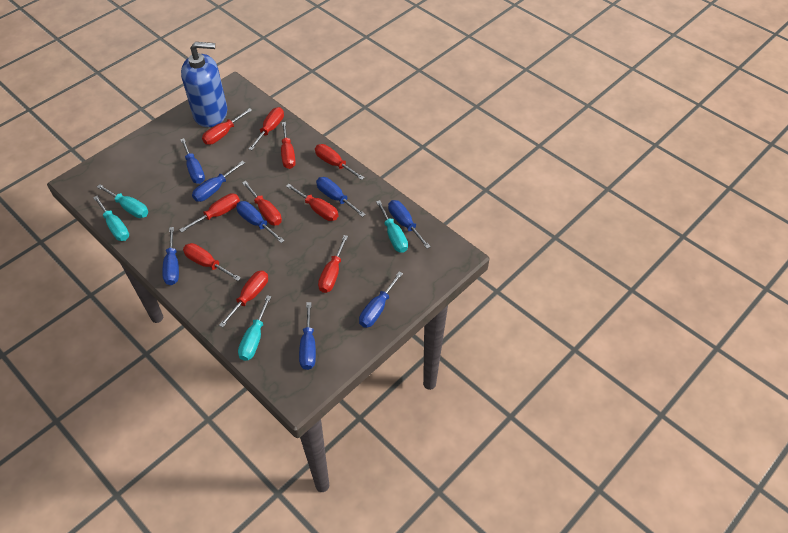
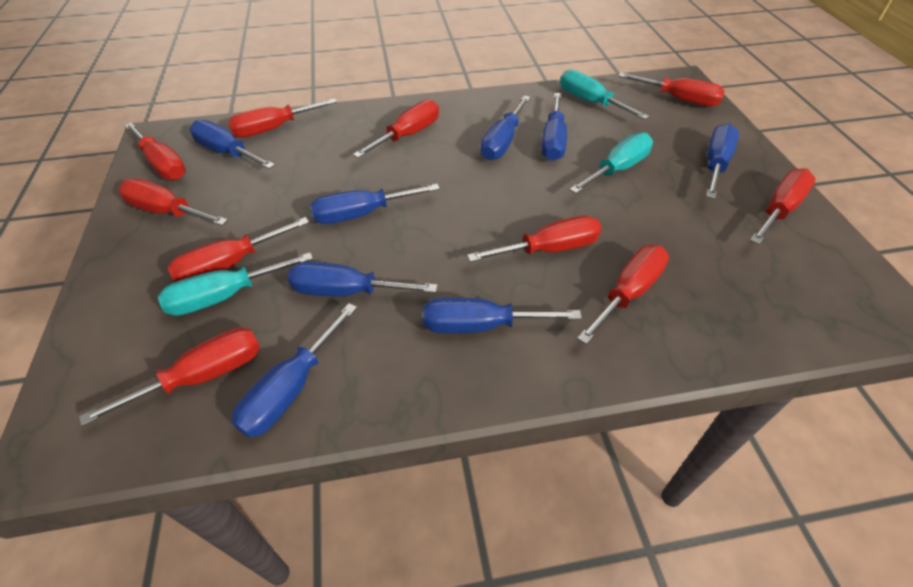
blue soap dispenser: [181,42,227,127] = 1 -> none = 0
turquoise screwdriver: [93,196,129,241] [97,184,148,218] [238,295,271,361] [376,200,408,253] = 4 -> [158,252,313,316] [560,69,650,120] [569,133,653,194] = 3

